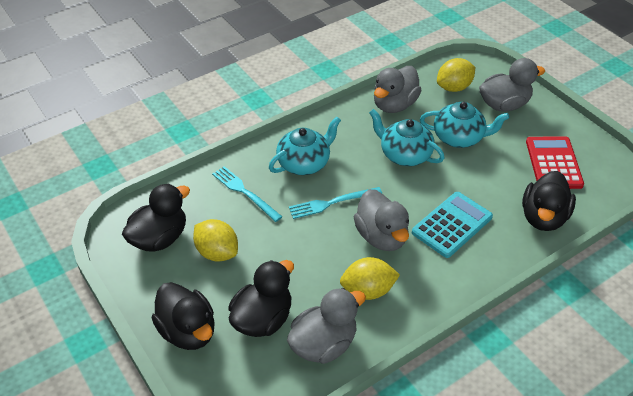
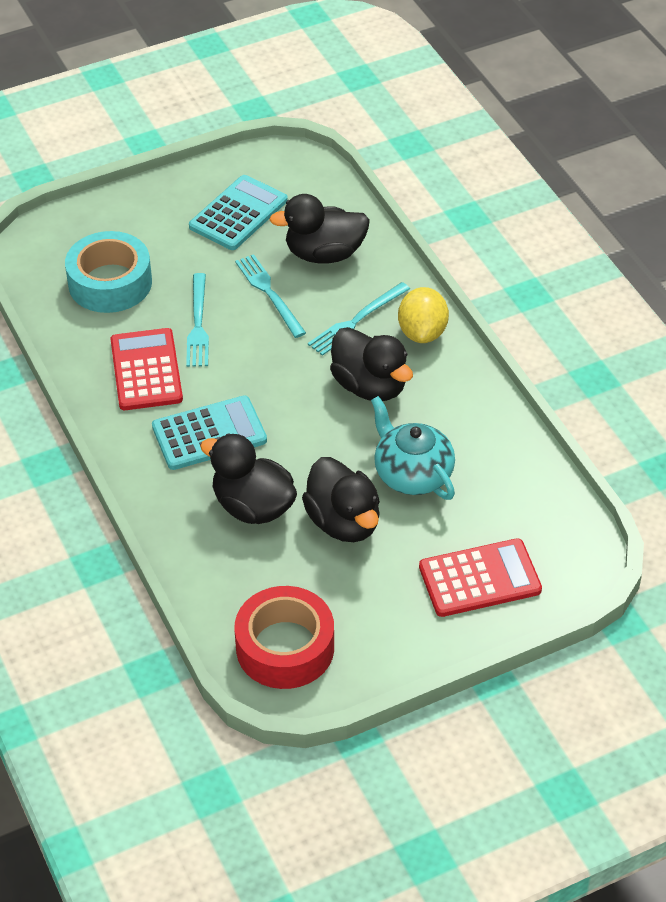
grey duck: [287,288,366,364] [354,189,409,251] [374,66,422,113] [479,58,545,112] = 4 -> none = 0
red calculator: [526,137,584,189] = 1 -> [110,328,183,410] [419,538,542,617] = 2
red tape: none = 0 -> [235,586,334,689] = 1
turquoise calculator: [412,192,493,258] = 1 -> [152,395,267,470] [189,175,288,250] = 2
turquoise fork: [212,166,282,222] [289,187,382,219] = 2 -> [186,273,209,367] [235,254,306,338] [308,282,410,356] = 3
turquoise tape: none = 0 -> [65,231,152,313] = 1
turquoise teapot: [269,116,341,175] [369,109,445,166] [420,102,510,148] = 3 -> [371,396,455,500] = 1
yellow lemon: [193,219,238,262] [340,257,400,300] [437,58,475,92] = 3 -> [398,287,449,343] = 1

